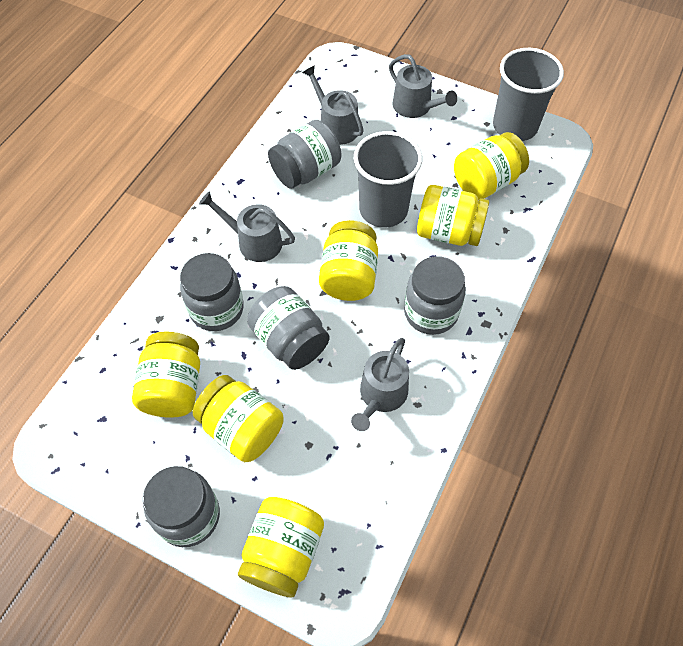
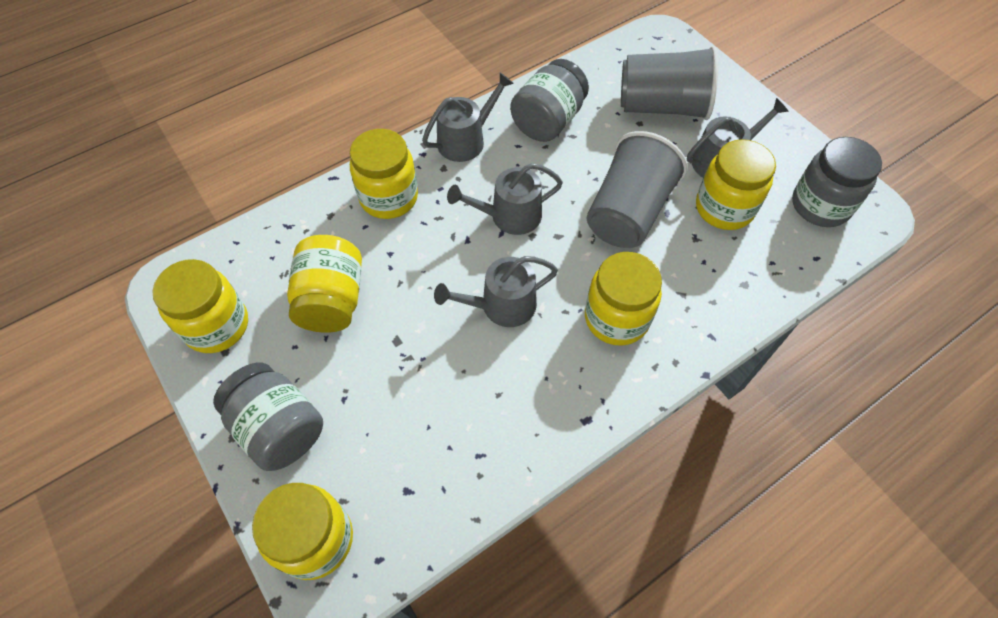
grey jar: [143,466,220,547] [180,253,244,331] [247,286,329,370] [268,120,341,188] [404,256,466,335] = 5 -> [213,362,323,471] [510,59,589,142] [792,137,882,227] = 3

